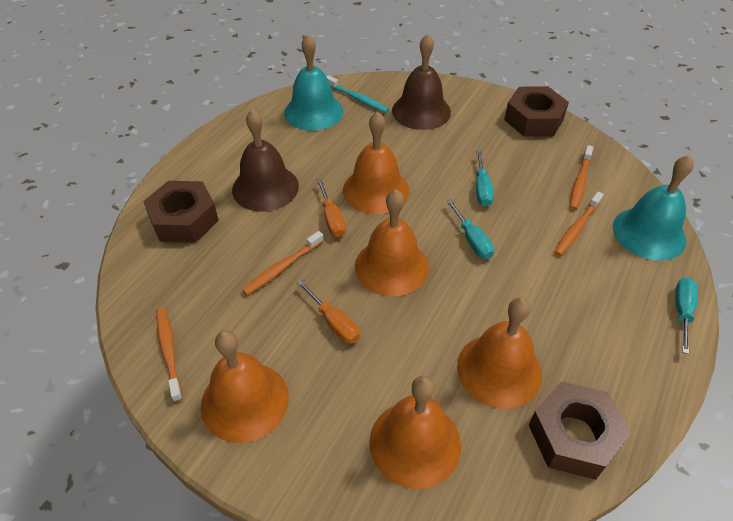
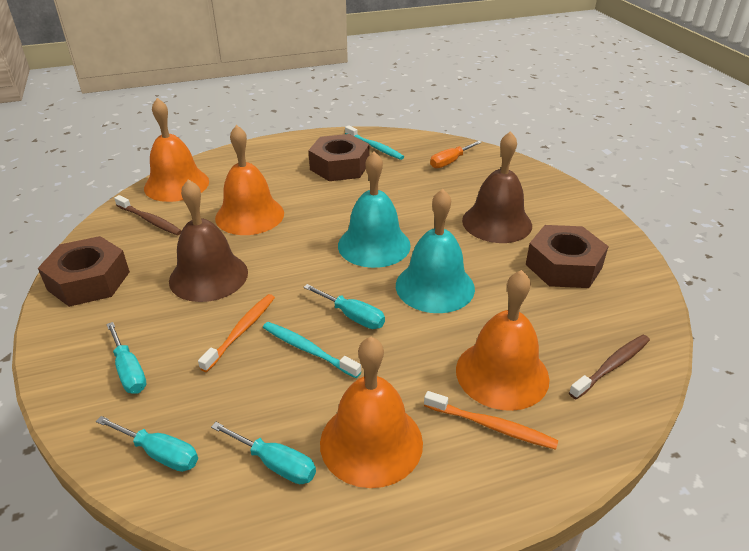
brown toothbrush: none = 0 -> [114,195,182,235] [569,335,650,399] = 2
orange bell: [201,331,289,443] [343,111,409,214] [355,189,429,296] [369,375,461,489] [457,297,542,409] = 5 -> [144,98,209,202] [215,125,284,235] [320,337,423,488] [456,270,550,411] = 4
orange screwdriver: [297,280,360,344] [317,179,346,237] = 2 -> [430,141,482,169] = 1
orange toothbrush: [156,308,183,402] [242,231,324,295] [554,191,604,256] [570,145,594,210] = 4 -> [198,294,275,372] [424,391,558,450] = 2
turquoise screwdriver: [446,199,494,259] [476,150,494,206] [675,277,698,354] = 3 -> [96,416,198,472] [106,322,147,394] [211,422,316,484] [304,284,385,329] = 4
turquoise toothbrush: [326,75,389,113] = 1 -> [263,322,361,378] [345,125,404,160] = 2

